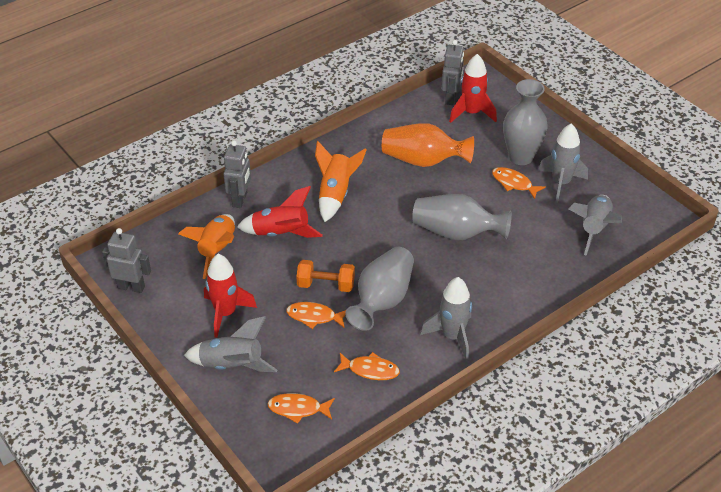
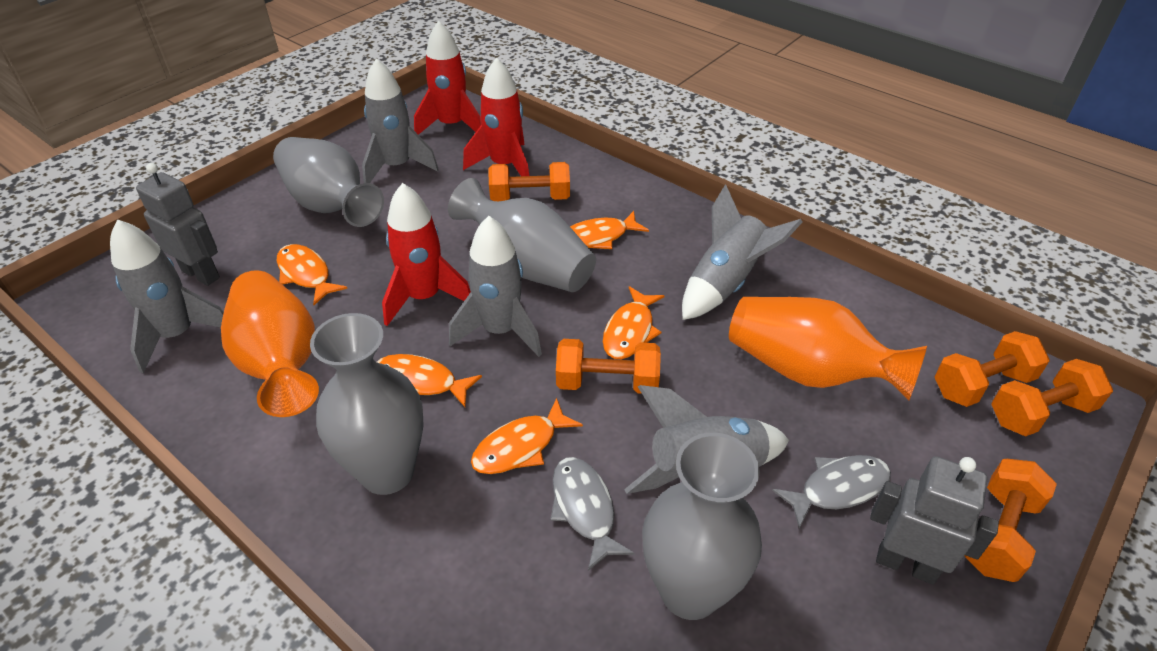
grey fish: none = 0 -> [550,457,634,571] [772,455,891,529] = 2
grey robot: [102,228,151,293] [224,140,251,208] [441,40,464,105] = 3 -> [136,163,220,286] [870,456,999,585] = 2
grey rocket: [184,316,277,372] [420,277,472,361] [538,123,588,203] [568,195,622,256] = 4 -> [110,219,224,373] [362,58,439,183] [449,216,542,357] [624,385,789,494] [682,185,803,320] = 5
grey vase: [345,247,414,331] [412,194,512,241] [503,79,548,165] = 3 -> [273,137,384,227] [310,313,424,495] [448,178,596,292] [642,433,762,620] = 4
orange dumbbell: [296,260,355,292] = 1 -> [488,162,570,201] [556,339,661,394] [935,331,1049,407] [964,459,1057,582] [991,359,1113,437] = 5
orange fish: [267,393,335,424] [286,302,346,329] [334,352,400,380] [492,167,546,199] = 4 -> [277,244,347,305] [377,354,482,407] [471,398,583,474] [570,211,649,249] [603,286,664,359] = 5
orange rocket: [178,214,235,279] [315,141,367,222] = 2 -> none = 0
orange vase: [382,123,474,167] = 1 -> [221,270,319,417] [729,297,927,400] = 2

